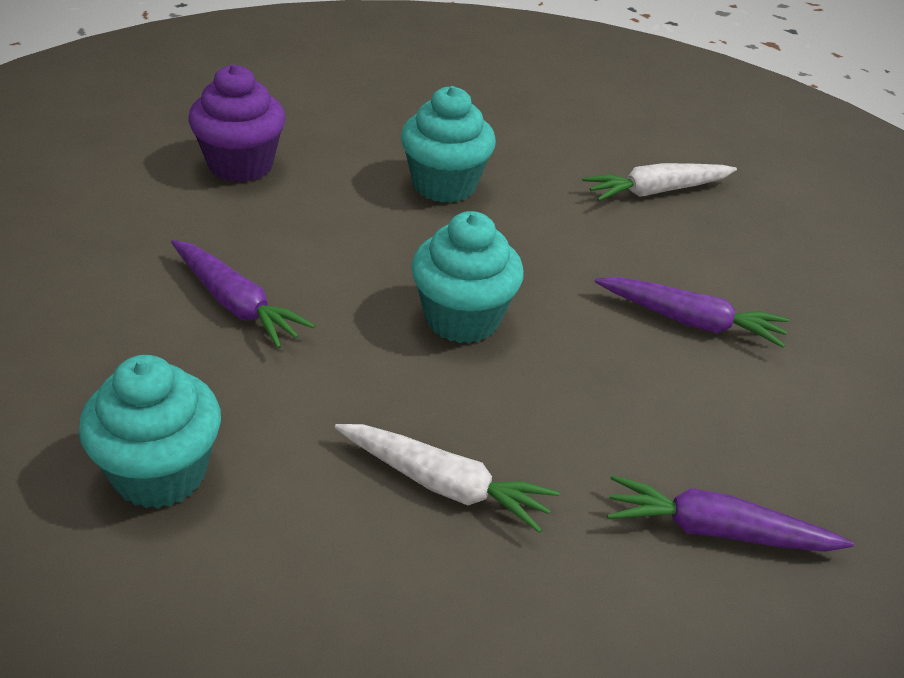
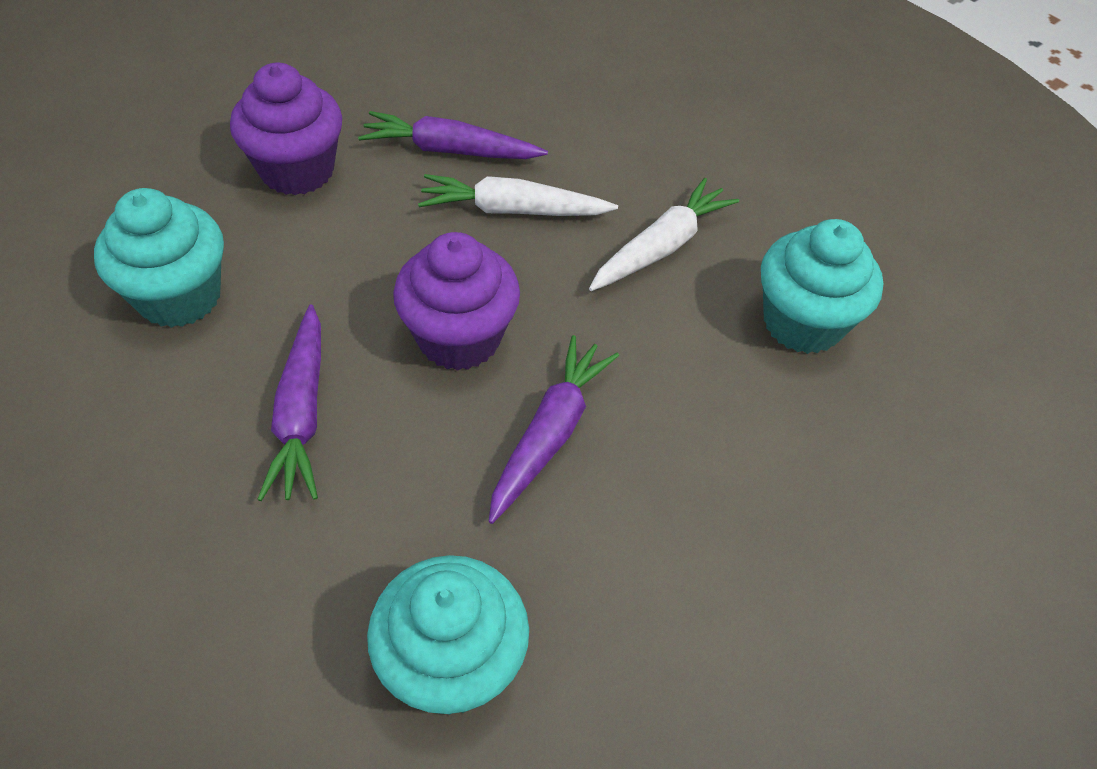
purple cupcake: [188,64,286,182] = 1 -> [230,63,342,195] [393,232,520,371] = 2

